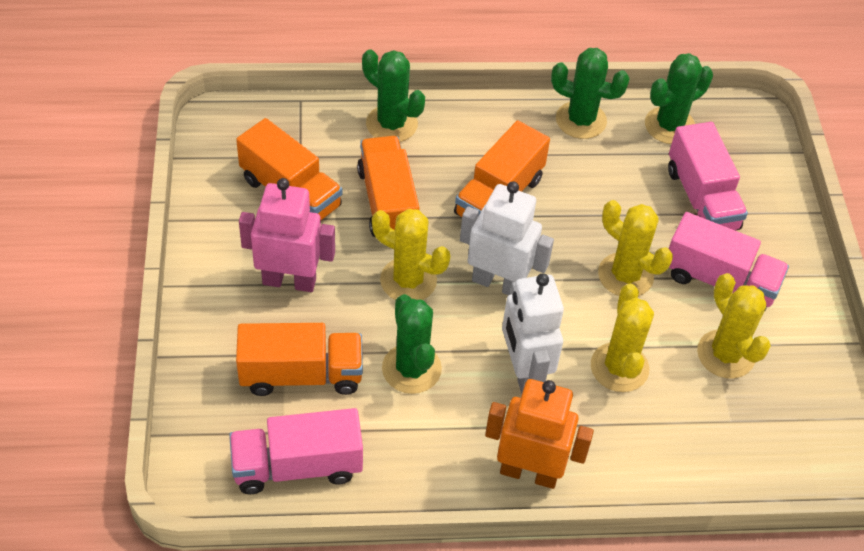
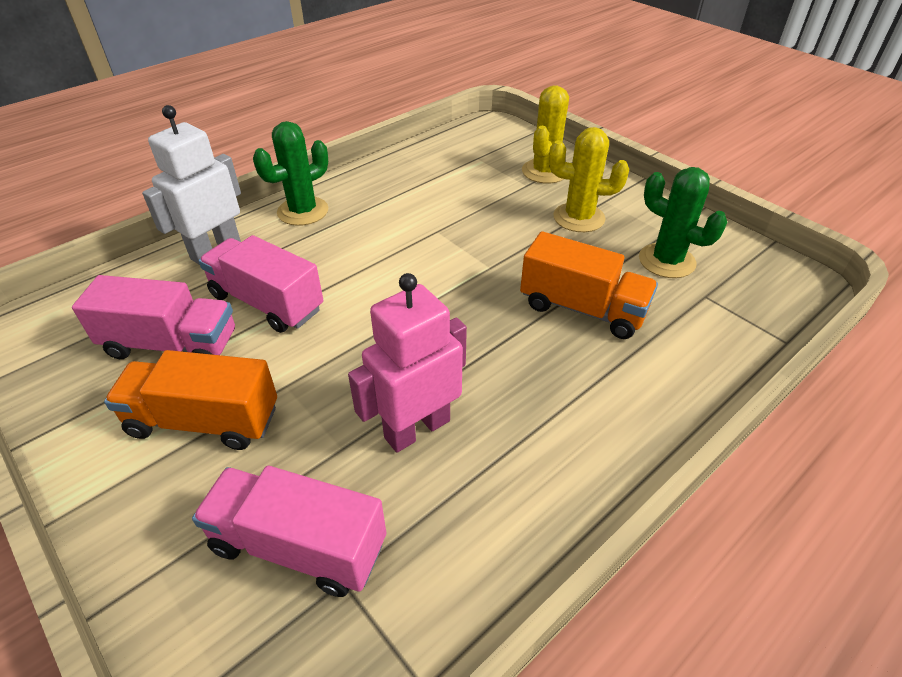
green cactus: [362,49,425,142] [382,294,442,394] [551,48,630,139] [645,53,713,144] = 4 -> [253,121,328,226] [639,167,727,278] = 2
orange robot: [485,379,594,489] = 1 -> none = 0
orange truck: [236,118,342,220] [236,323,363,396] [357,136,419,237] [454,120,550,217] = 4 -> [104,350,277,450] [520,231,658,339] = 2
white robot: [460,181,554,295] [502,273,564,394] = 2 -> [142,105,241,265] = 1
yellow cactus: [372,209,450,300] [591,284,654,392] [598,200,673,296] [697,273,771,379] = 4 -> [522,86,569,184] [549,127,629,232] = 2

